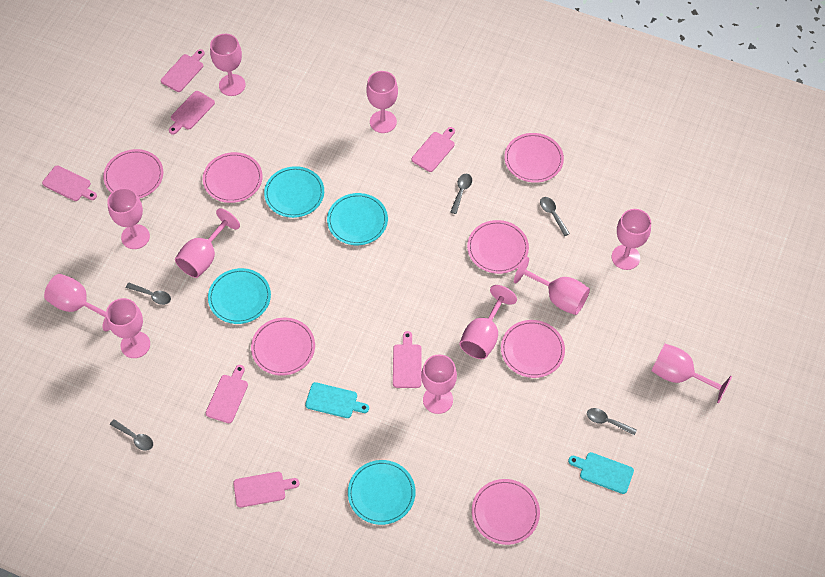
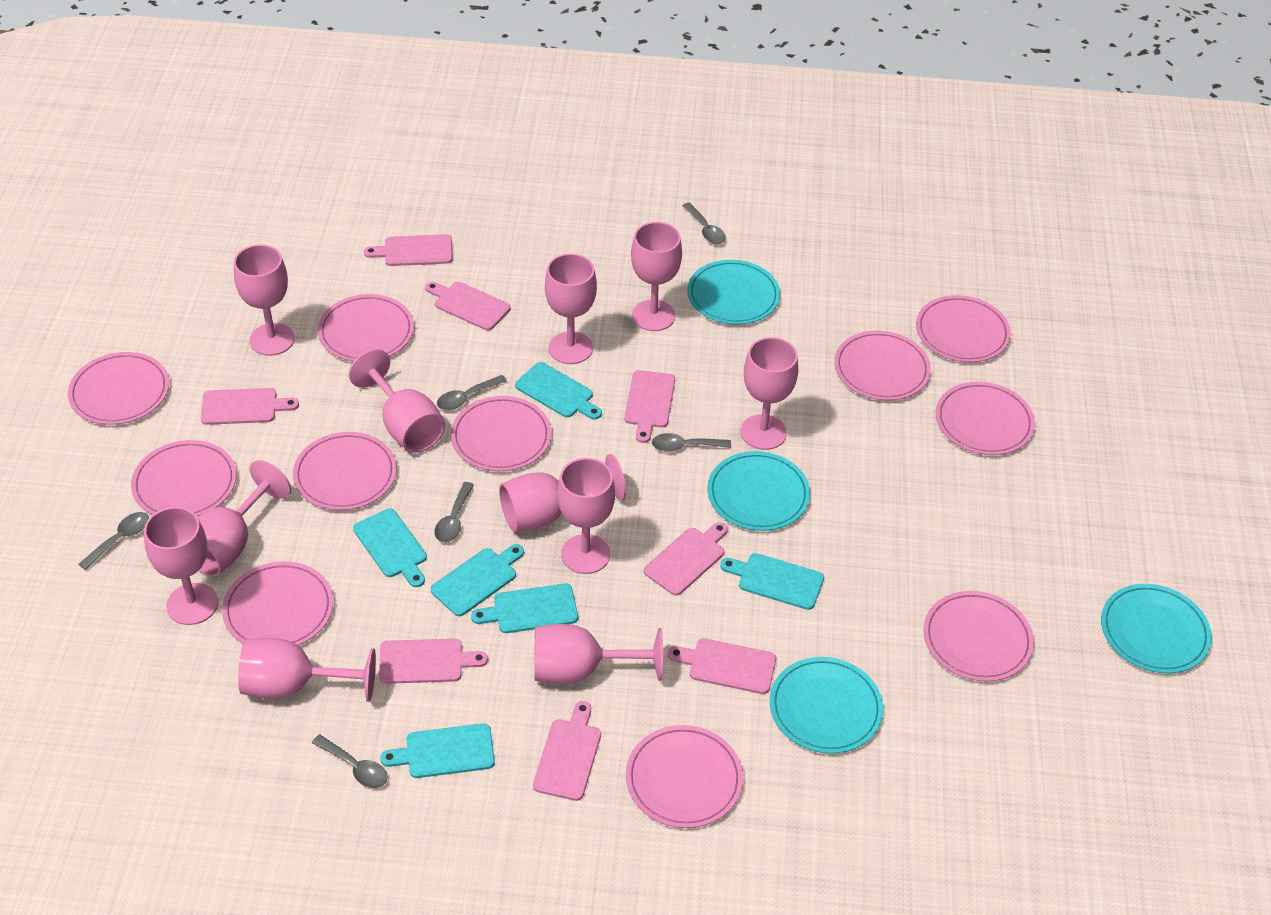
grey spoon: [110,419,153,451] [126,283,171,305] [451,174,472,214] [540,197,570,236] [587,408,637,436] = 5 -> [78,512,149,570] [312,735,388,788] [435,482,474,542] [437,375,507,410] [652,433,731,452] [682,202,726,244] = 6
pink cutting board: [42,165,97,201] [161,49,205,92] [169,91,215,135] [206,365,248,423] [233,472,300,508] [393,331,422,388] [411,127,455,172] = 7 -> [201,388,299,425] [364,234,453,266] [379,639,488,684] [425,282,510,330] [533,701,601,801] [624,370,675,443] [644,522,728,596] [668,638,776,694] = 8
pink plate: [103,149,163,199] [203,152,263,203] [251,318,315,376] [467,220,529,274] [472,479,540,545] [501,320,565,378] [504,133,564,183] = 7 -> [68,352,169,425] [131,440,237,516] [222,561,333,646] [293,432,397,510] [318,294,414,362] [451,396,551,471] [626,725,743,828] [834,331,931,401] [916,295,1011,362] [923,591,1034,682] [936,382,1035,455] = 11
turquoise cutting board: [305,382,369,418] [568,452,634,494] = 2 -> [353,508,427,587] [380,723,495,778] [431,544,524,616] [471,583,578,633] [515,362,602,420] [720,553,824,610] = 6

